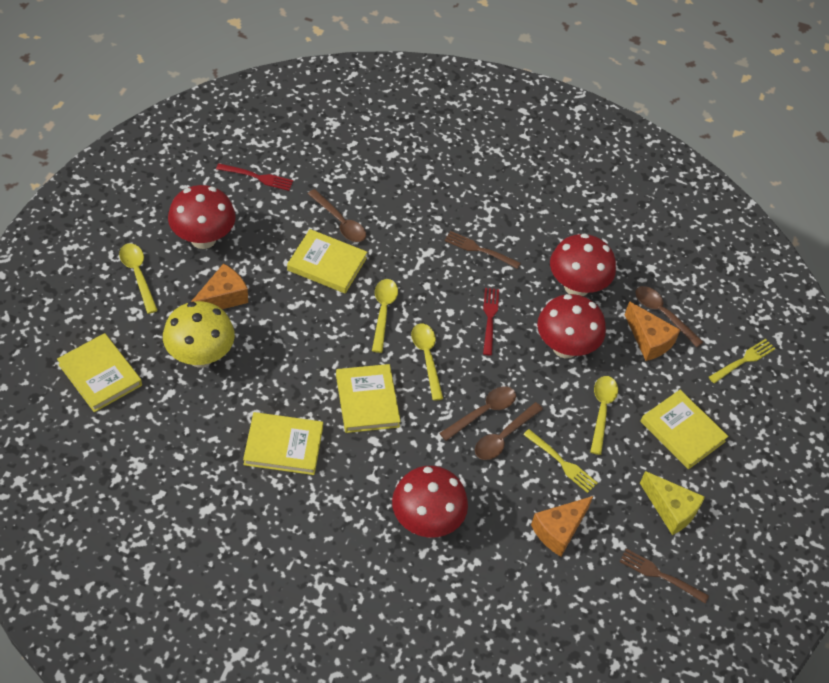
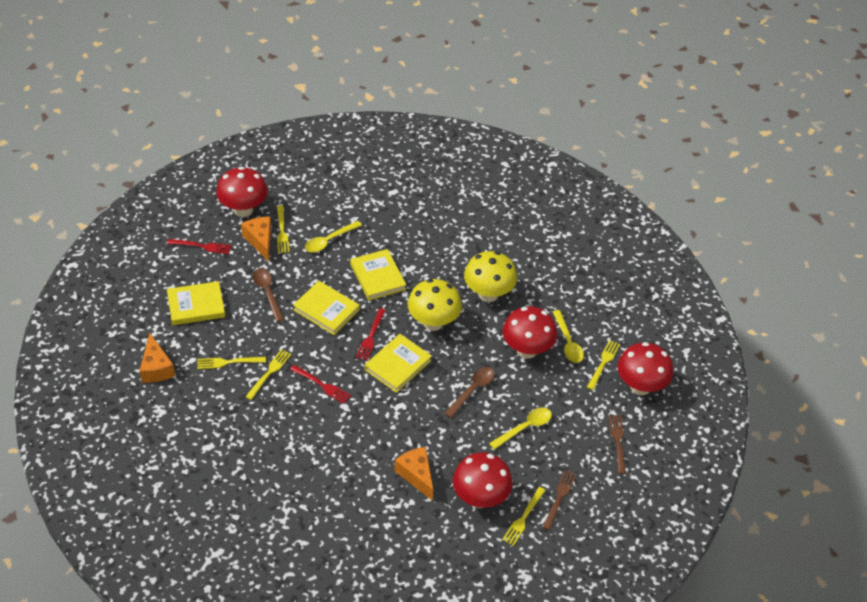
brown spoon: [308,189,366,242] [439,386,516,441] [475,402,543,460] [635,286,703,347] = 4 -> [253,268,284,322] [444,367,494,418] = 2
red fork: [216,163,293,191] [483,288,499,356] = 2 -> [167,239,232,254] [290,365,351,404] [356,308,386,361] = 3
yellow book: [57,333,142,412] [243,412,323,475] [287,229,367,294] [336,364,401,433] [640,390,728,469] = 5 -> [167,281,225,325] [293,281,360,335] [350,249,406,301] [365,334,432,393] = 4
yellow cheese: [640,471,705,535] = 1 -> none = 0
yellow fork: [523,429,597,493] [709,339,775,383] = 2 -> [197,357,266,369] [245,349,291,400] [277,206,289,253] [502,487,546,546] [587,340,620,390] = 5
yellow mushroom: [163,301,235,368] = 1 -> [408,279,462,331] [464,251,517,302] = 2
yellow spoon: [119,243,158,314] [372,279,398,353] [411,323,443,401] [590,376,618,455] = 4 -> [305,221,362,252] [489,408,552,450] [553,310,584,363] = 3

